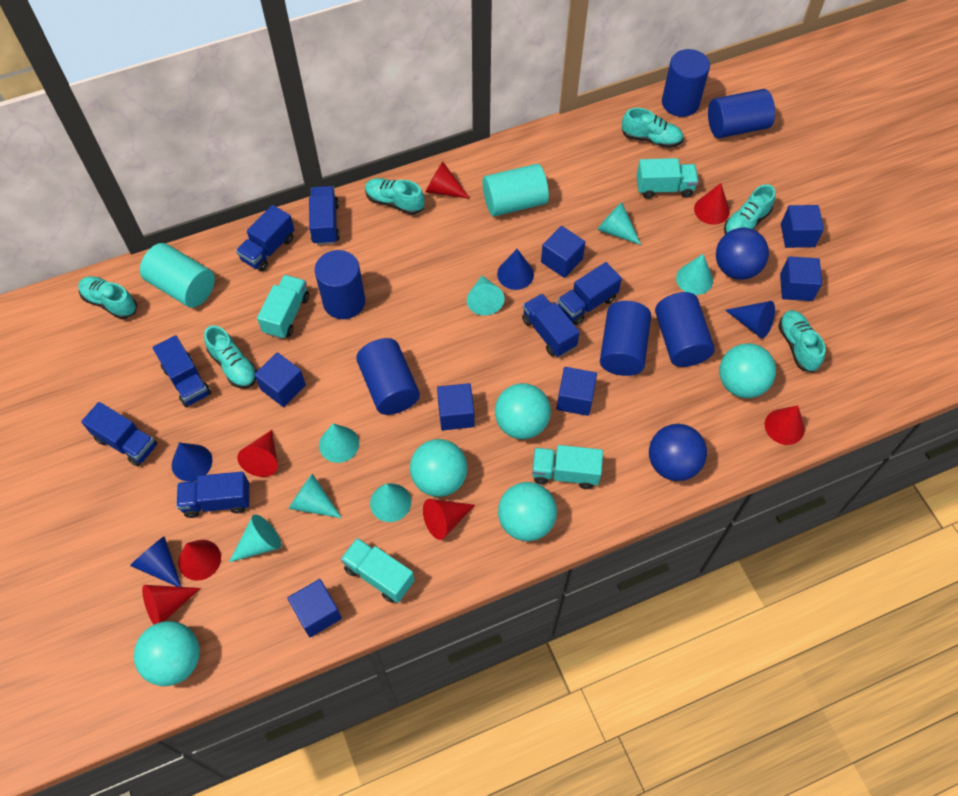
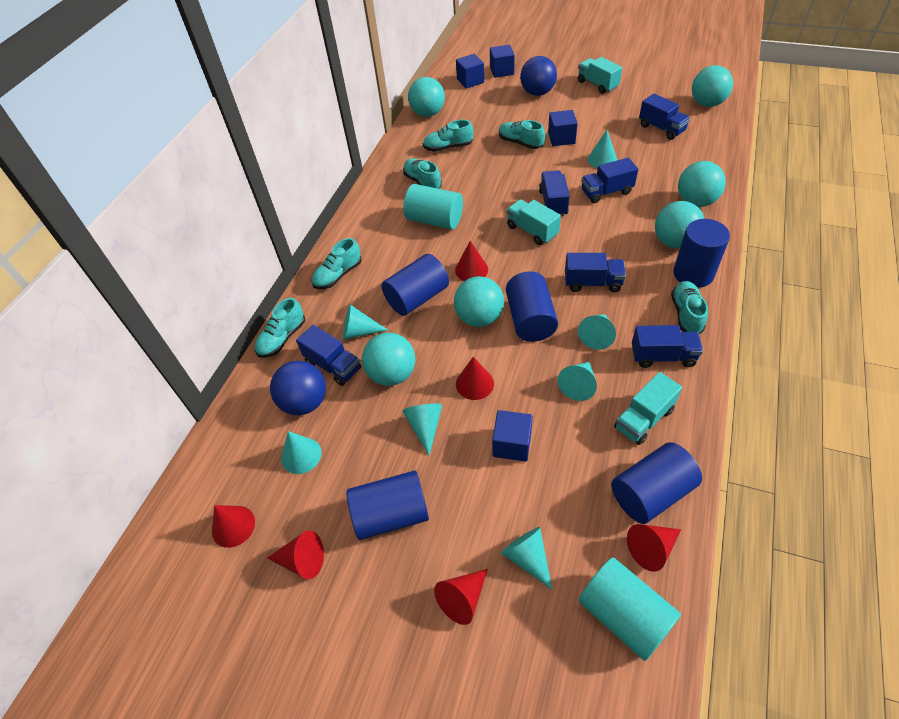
blue cone: [130,536,182,587] [172,443,212,482] [497,249,534,290] [725,301,775,339] = 4 -> none = 0
blue cube: [254,352,306,407] [288,579,342,637] [437,383,475,430] [541,226,585,278] [557,367,597,416] [780,256,822,301] [781,205,824,248] = 7 -> [456,54,484,88] [490,45,515,78] [492,410,533,462] [548,110,578,146] = 4
blue cylinder: [315,250,365,319] [356,338,420,415] [600,301,651,376] [655,292,715,367] [662,49,710,117] [708,89,775,138] = 6 -> [347,471,429,540] [382,254,449,316] [506,271,558,342] [611,442,702,524] [673,219,730,288] = 5
blue truck: [81,402,157,466] [153,335,211,407] [176,471,249,518] [236,205,294,271] [309,186,340,245] [522,294,580,357] [558,262,622,325] = 7 -> [296,325,361,386] [539,170,570,216] [565,253,626,292] [581,158,638,203] [632,325,703,368] [639,94,690,140] = 6
red cone: [142,585,201,625] [178,540,221,581] [237,430,278,477] [423,499,475,540] [425,161,470,199] [694,183,730,225] [765,405,805,445] = 7 -> [212,505,255,548] [267,531,324,579] [434,569,488,625] [455,241,488,281] [456,357,494,400] [627,524,681,572] = 6
turquoise ball: [134,621,200,686] [410,439,467,497] [495,383,551,439] [498,482,557,541] [719,343,776,398] = 5 -> [362,332,415,386] [408,77,445,117] [454,276,504,327] [655,201,704,249] [678,161,726,207] [692,65,733,107] = 6
turquoise truck: [257,275,309,339] [341,538,415,603] [532,445,603,489] [636,158,699,199] = 4 -> [507,199,561,245] [578,57,622,94] [614,372,682,445] = 3

